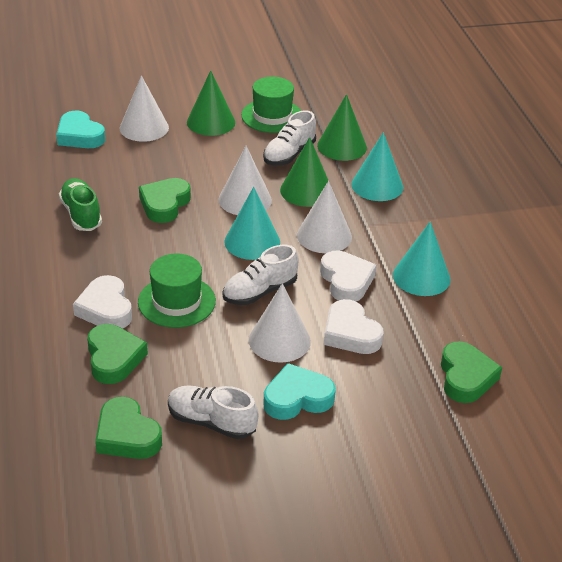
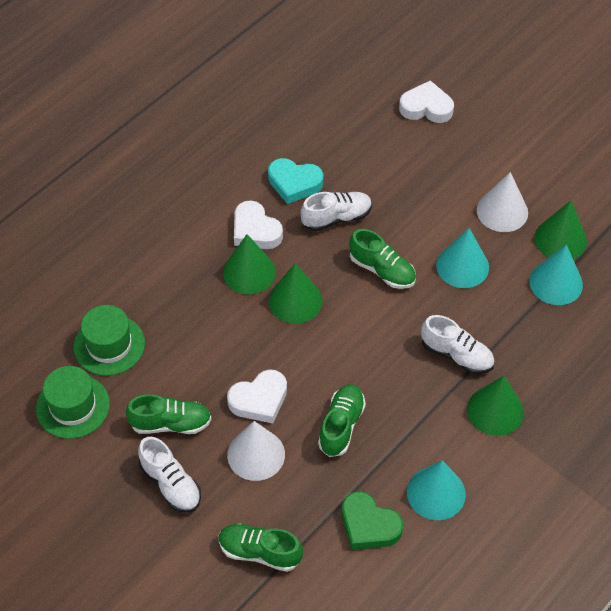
green cone: [187,70,235,136] [280,137,329,207] [317,94,367,161] = 3 -> [223,234,276,295] [269,263,323,324] [467,376,524,436] [534,201,587,259] = 4
green heart: [87,324,148,384] [95,397,162,459] [139,178,191,223] [441,341,502,403] = 4 -> [342,492,403,550] = 1
green shoe: [59,178,102,231] = 1 -> [126,394,212,434] [219,524,303,572] [318,384,366,457] [349,229,416,289] = 4
turquoise heart: [56,111,105,148] [263,363,336,420] = 2 -> [268,158,323,204] = 1
white cone: [120,75,169,142] [218,146,272,215] [249,283,311,363] [297,181,352,253] = 4 -> [227,421,285,481] [477,172,528,232] = 2

